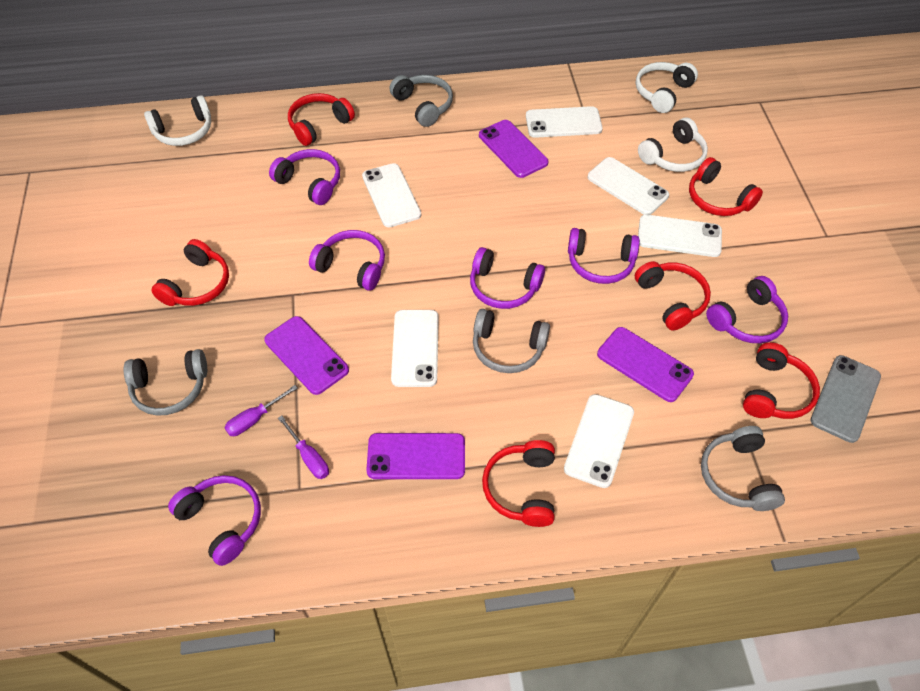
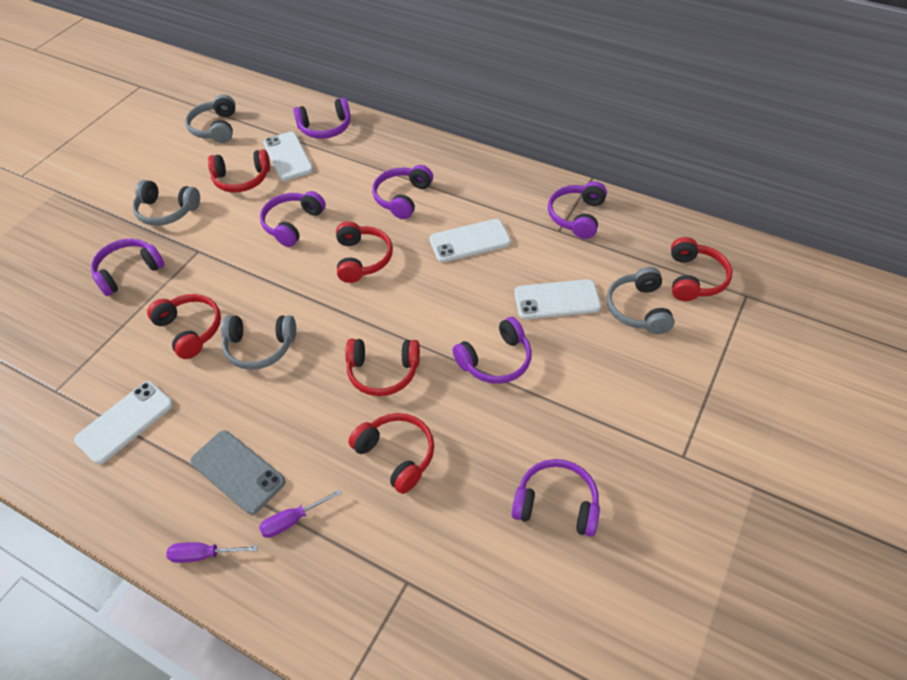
purple headphones: [168,475,261,566] [269,149,340,205] [309,230,385,291] [470,247,545,309] [568,228,640,284] [706,276,788,343] = 6 -> [91,239,165,296] [260,191,326,247] [293,98,350,139] [372,165,433,219] [452,317,532,384] [512,459,600,537] [548,181,607,239] = 7
purple phone: [264,316,349,395] [366,433,465,479] [479,120,548,178] [597,327,694,402] = 4 -> none = 0
white headphones: [144,95,211,146] [636,62,698,113] [638,118,708,172] = 3 -> none = 0
white phone: [362,163,421,227] [391,310,439,387] [526,106,603,138] [564,394,634,488] [587,157,669,215] [638,215,722,257] = 6 -> [74,381,173,464] [263,132,313,181] [429,219,511,262] [514,279,601,319] = 4

